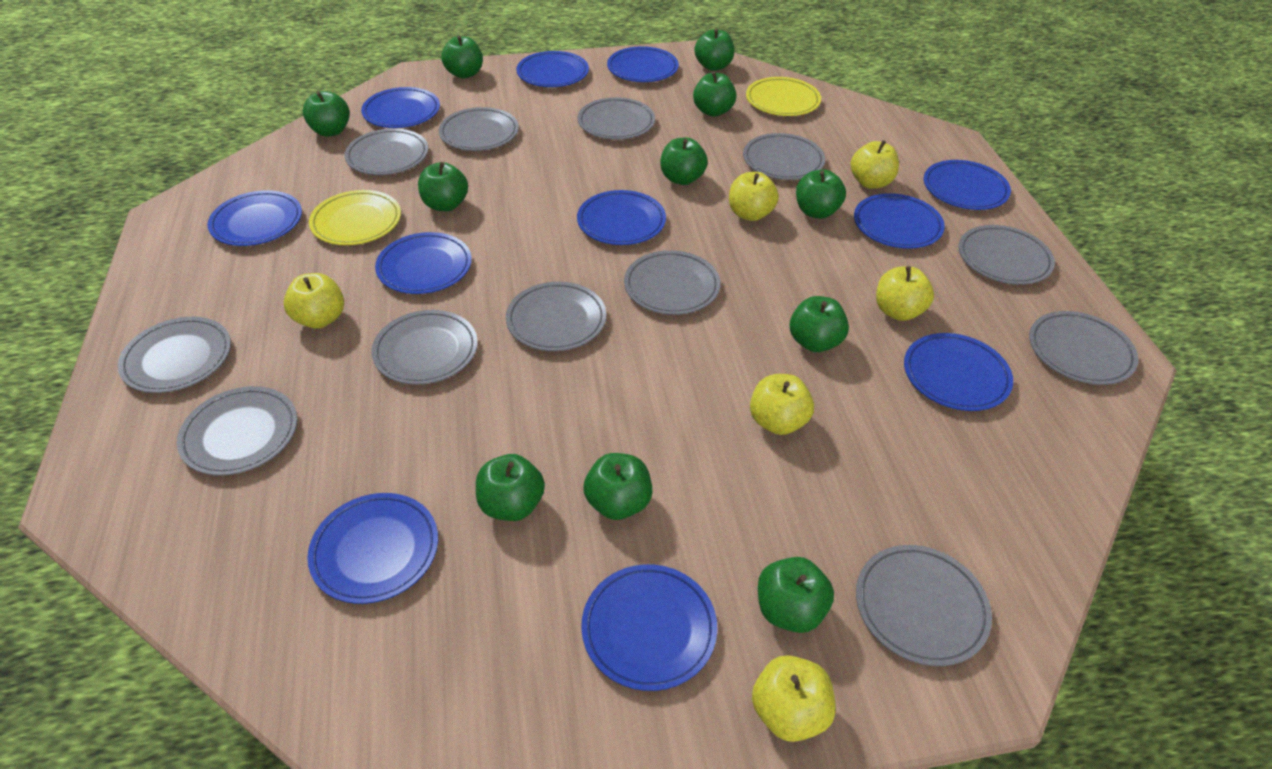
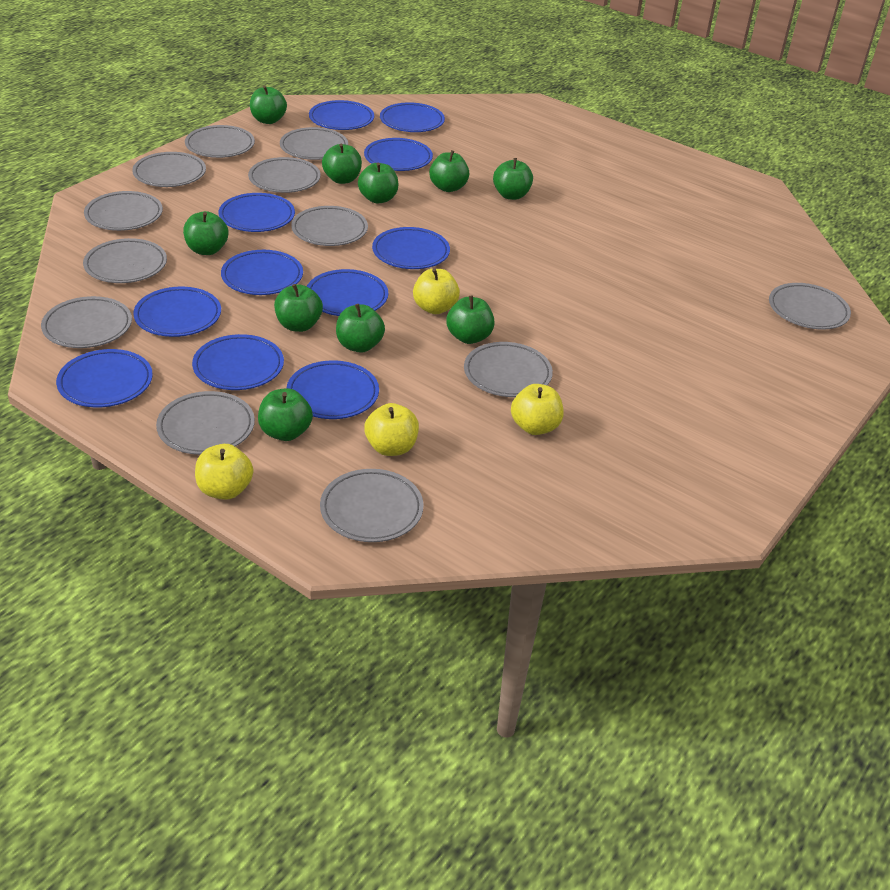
green apple: [302,91,350,136] [418,162,468,211] [441,36,483,78] [476,454,545,521] [583,453,653,520] [660,137,708,185] [693,71,737,117] [694,28,734,71] [758,557,834,633] [790,296,849,352] [796,169,846,219] = 11 -> [183,211,228,255] [250,86,287,124] [258,388,313,441] [274,284,323,332] [322,143,362,184] [336,304,385,353] [358,163,399,203] [429,150,469,192] [446,296,495,344] [493,158,533,200] = 10
yellow apple: [283,273,344,328] [729,172,779,221] [750,374,814,435] [752,655,835,742] [851,140,899,189] [876,266,934,321] = 6 -> [195,444,253,500] [364,403,419,456] [413,269,460,314] [511,384,564,435] = 4
yellow plate: [309,190,401,245] [746,77,821,116] = 2 -> none = 0

